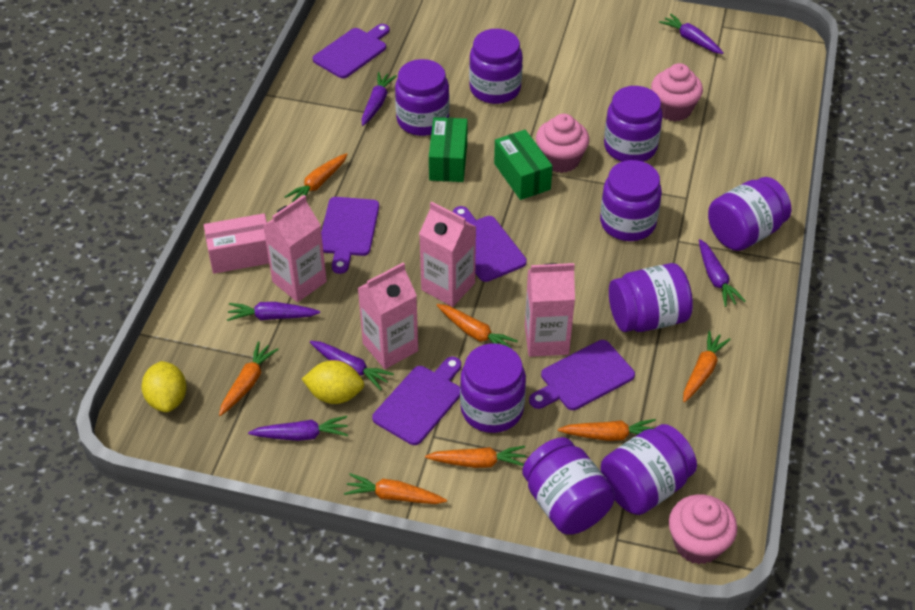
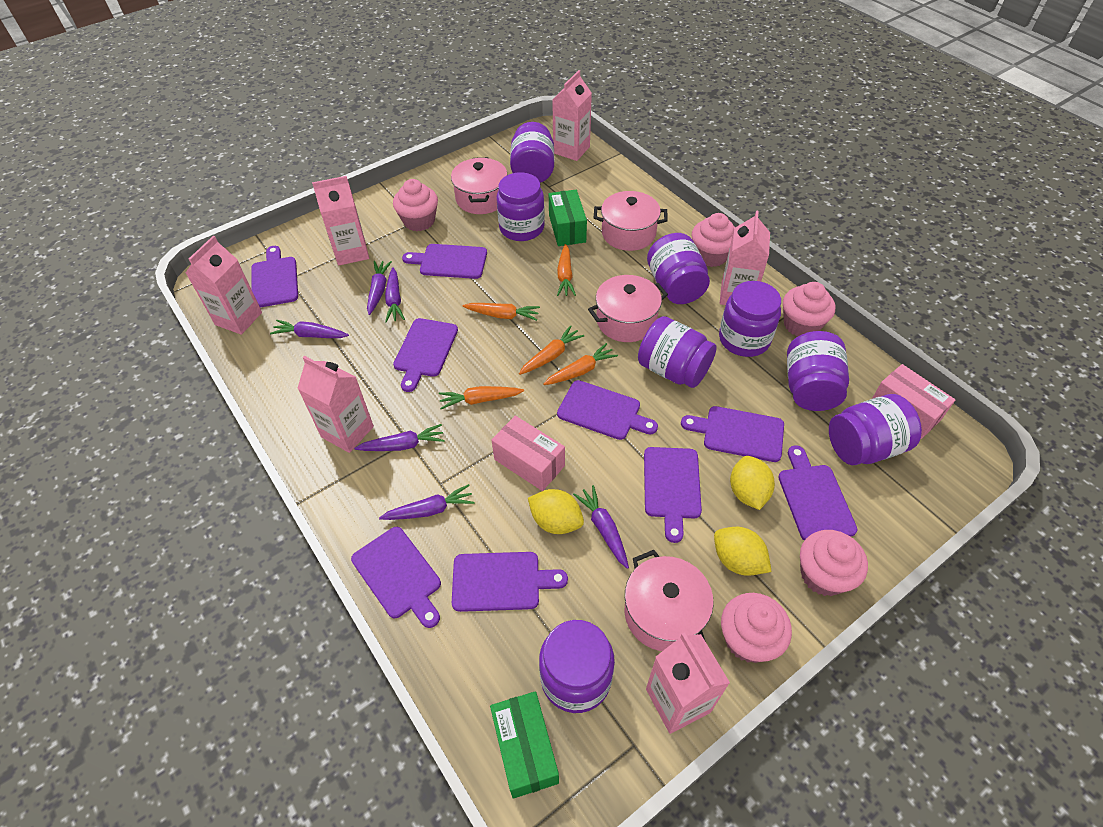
orange carrot: [219,341,279,416] [284,153,348,202] [344,473,447,504] [425,446,526,468] [437,304,518,348] [558,419,656,441] [683,331,731,402] = 7 -> [439,386,524,409] [463,303,540,321] [519,325,585,375] [543,343,618,385] [557,244,576,296] = 5
pink box: [204,213,269,274] = 1 -> [492,416,565,491] [872,364,956,439] = 2
pink carton: [263,195,327,302] [358,263,418,369] [419,201,476,307] [525,263,575,357] = 4 -> [186,236,262,335] [297,356,374,453] [312,176,369,265] [552,70,592,161] [646,632,730,734] [720,211,770,305] = 6
pink cupcake: [536,114,589,173] [651,63,703,122] [669,494,737,564] = 3 -> [393,179,438,231] [692,213,735,267] [721,593,792,663] [783,282,835,336] [800,530,868,596] = 5
pink pot: none = 0 -> [451,157,508,214] [588,275,668,342] [594,191,668,251] [625,550,714,651] = 4
purple cutting board: [313,24,390,78] [321,197,379,274] [372,357,461,445] [453,206,527,282] [529,340,635,410] = 5 -> [251,246,298,308] [351,527,441,628] [393,318,458,392] [402,244,487,279] [452,552,568,612] [557,380,658,440] [644,447,702,543] [681,406,784,462] [778,445,858,541] = 9
purple jar: [395,59,449,136] [460,343,526,433] [469,29,523,104] [522,437,615,535] [600,160,662,241] [601,424,697,515] [604,86,663,162] [609,263,693,332] [708,177,791,251] = 9 -> [496,172,545,241] [510,122,554,183] [539,620,615,713] [638,316,717,388] [647,233,710,304] [719,281,781,357] [787,331,849,411] [829,394,922,465] = 8
yellow lemon: [141,361,187,412] [302,360,364,404] = 2 -> [528,489,584,534] [714,527,772,576] [730,456,775,510] = 3

